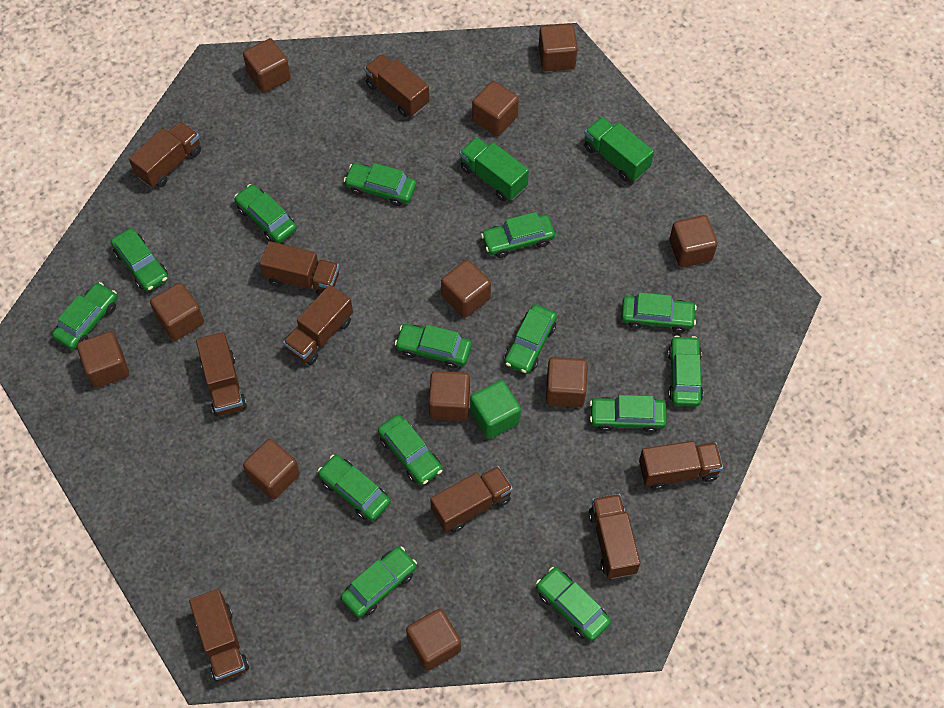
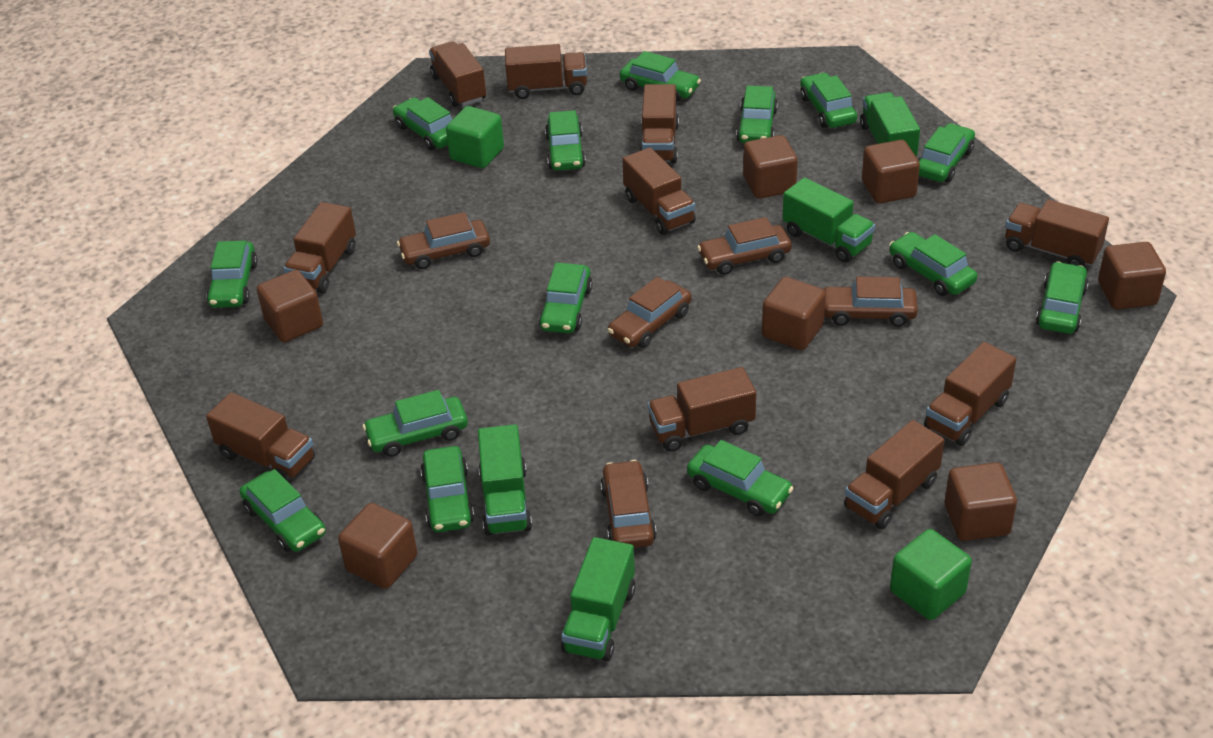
brown car: none = 0 -> [397,212,490,269] [600,460,657,548] [607,277,692,348] [697,217,792,275] [823,277,918,327] = 5
brown cube: [77,332,129,388] [150,283,204,341] [243,38,291,93] [243,439,300,500] [406,609,461,671] [429,371,470,421] [441,260,491,318] [472,81,519,136] [539,23,577,71] [546,357,588,407] [669,215,718,268] = 11 -> [257,270,323,342] [338,503,417,589] [743,135,798,199] [762,277,826,350] [862,140,920,204] [945,462,1017,541] [1098,242,1166,309] = 7
brown truck: [129,121,201,188] [189,589,249,681] [196,332,247,416] [260,241,339,296] [283,285,353,365] [364,54,429,117] [430,466,513,533] [589,494,640,579] [639,441,723,490] = 9 -> [206,392,315,483] [283,202,356,293] [429,41,486,107] [505,44,587,99] [622,148,696,235] [640,84,679,163] [647,367,756,452] [844,420,945,529] [924,342,1016,446] [1005,199,1109,266] = 10
green cube: [470,380,521,439] = 1 -> [446,106,504,168] [890,529,972,620] = 2
green truck: [460,137,529,201] [584,117,654,182] = 2 -> [478,424,532,536] [561,537,636,661] [782,177,875,263] [860,92,920,156] = 4

